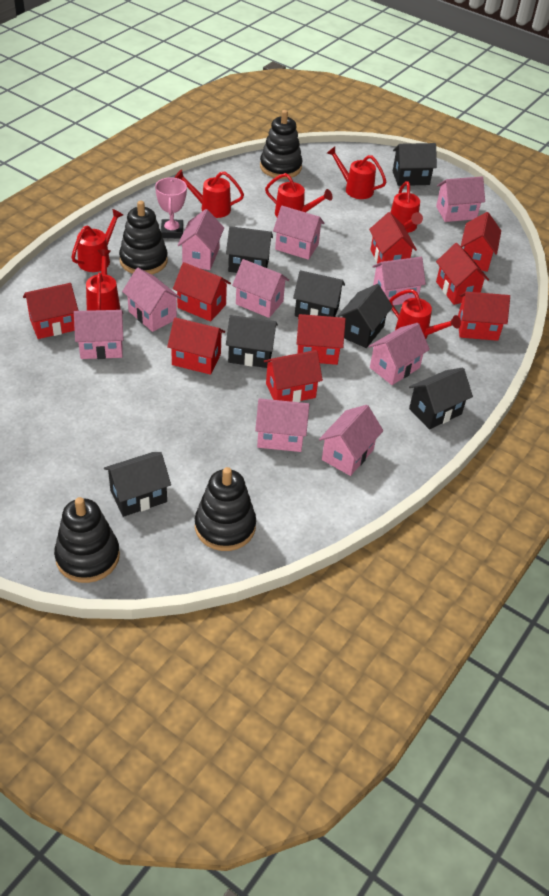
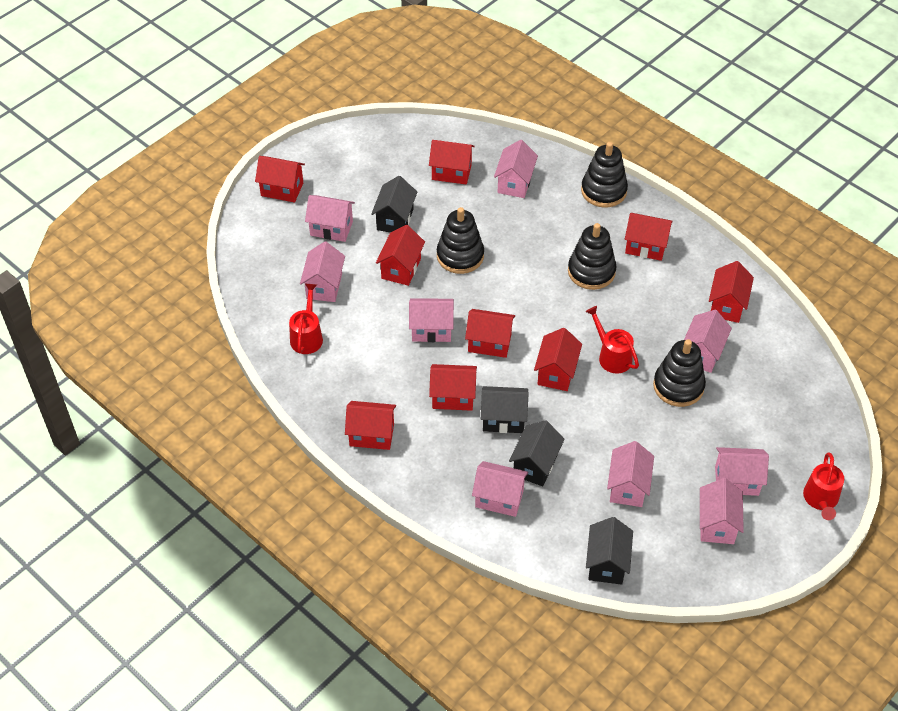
black house: [104,452,171,517] [226,226,273,273] [226,315,278,368] [293,270,345,317] [338,284,393,348] [393,143,437,186] [409,368,473,429] = 7 -> [371,176,417,233] [481,386,529,433] [509,420,565,486] [586,517,633,585] = 4
pink house: [74,310,124,359] [122,268,181,332] [177,209,224,270] [232,259,289,318] [255,398,310,452] [273,206,324,260] [319,405,383,476] [368,323,430,385] [372,257,426,305] [436,177,485,222] = 10 -> [300,241,345,302] [305,195,355,242] [409,298,454,342] [472,461,528,517] [494,140,538,198] [607,441,654,507] [684,310,732,373] [700,478,744,544] [715,447,769,496] = 9
pink trophy: [155,177,187,239] = 1 -> none = 0
red watering can: [71,209,123,272] [86,249,120,311] [175,169,244,218] [265,173,333,217] [327,147,386,199] [389,289,461,339] [391,181,423,233] = 7 -> [289,284,323,354] [586,306,639,374] [803,452,844,520] = 3

